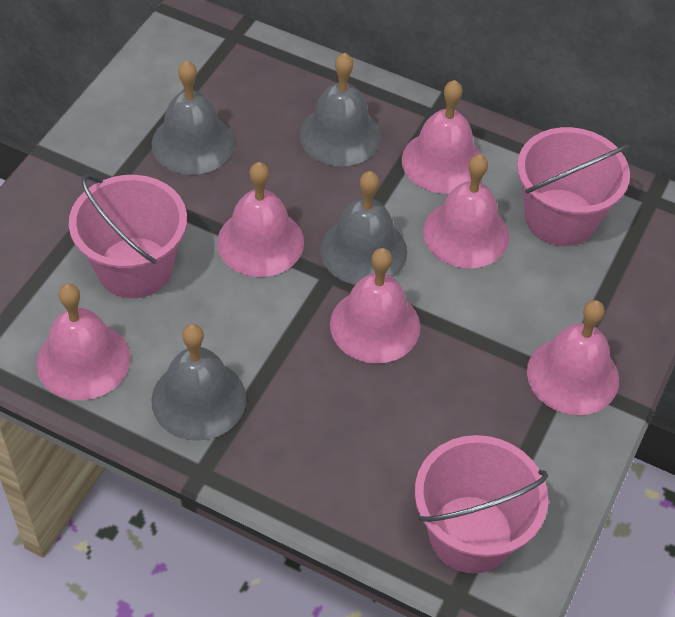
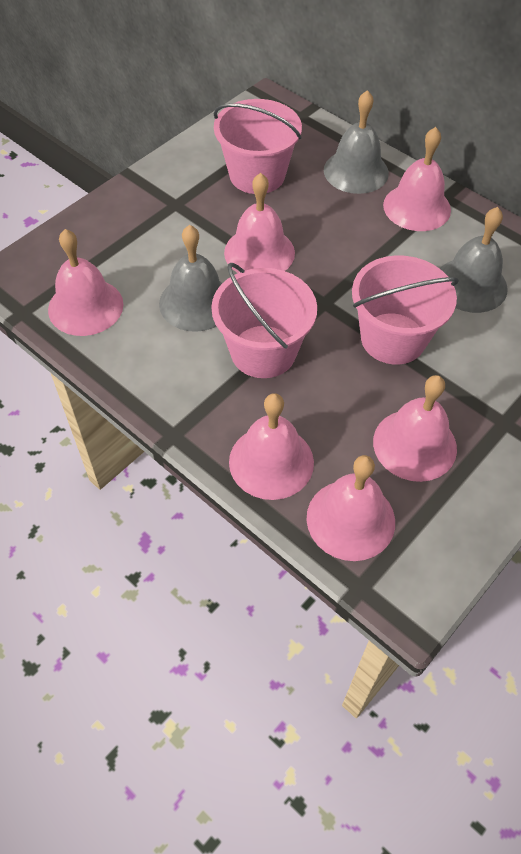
grey bell: [151,324,246,441] [152,60,234,175] [300,53,381,166] [320,171,407,285] = 4 -> [159,225,222,332] [324,90,389,194] [440,207,508,313] = 3

